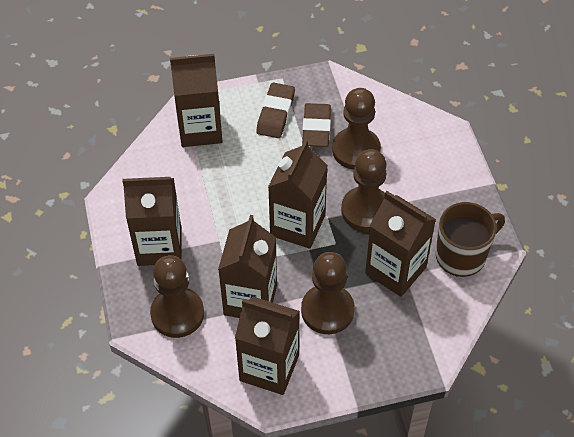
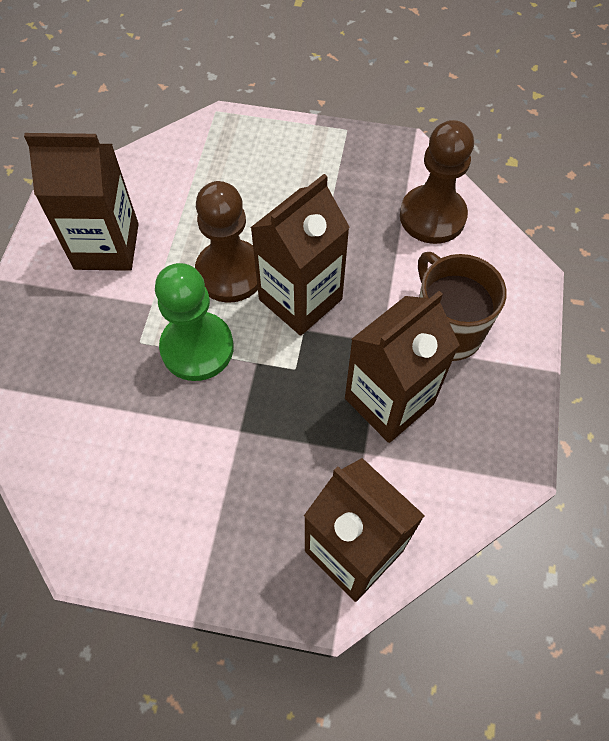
brown carton: [122,177,182,266] [170,54,223,147] [218,215,277,318] [235,297,300,395] [268,139,328,249] [365,191,436,297] = 6 -> [24,133,139,271] [250,174,350,336] [304,458,425,602] [345,291,459,443] = 4
brown eraser: [256,83,295,138] [302,103,331,147] = 2 -> none = 0
brown pawn: [150,255,204,338] [301,252,355,334] [332,88,381,170] [341,149,387,232] = 4 -> [195,181,258,303] [400,120,474,244] = 2
green pawn: none = 0 -> [155,263,234,381] = 1

